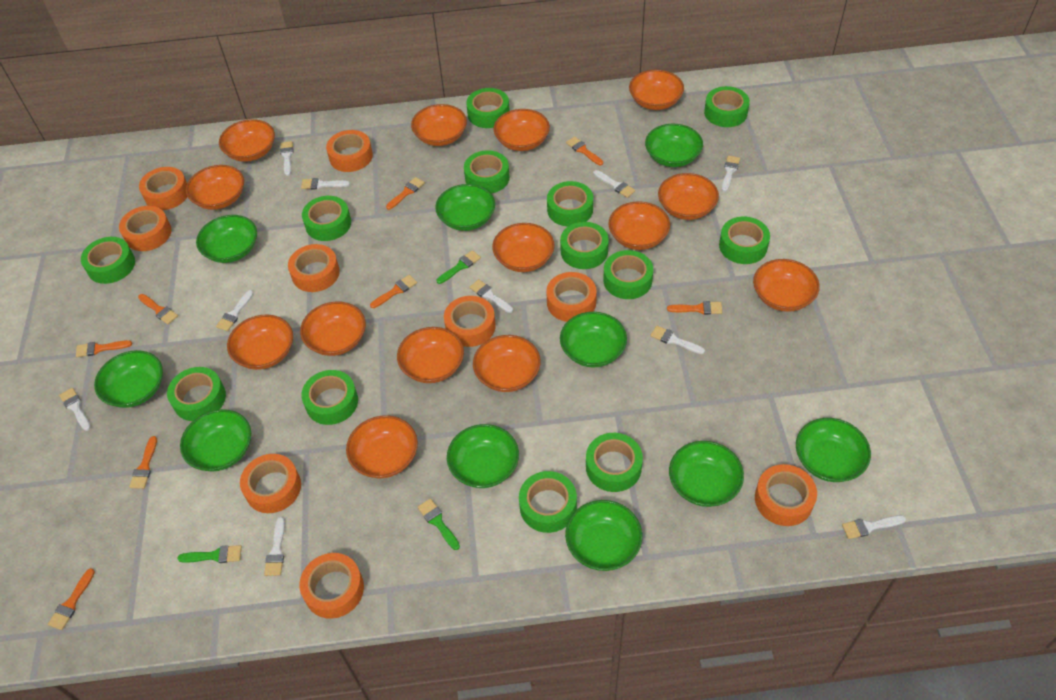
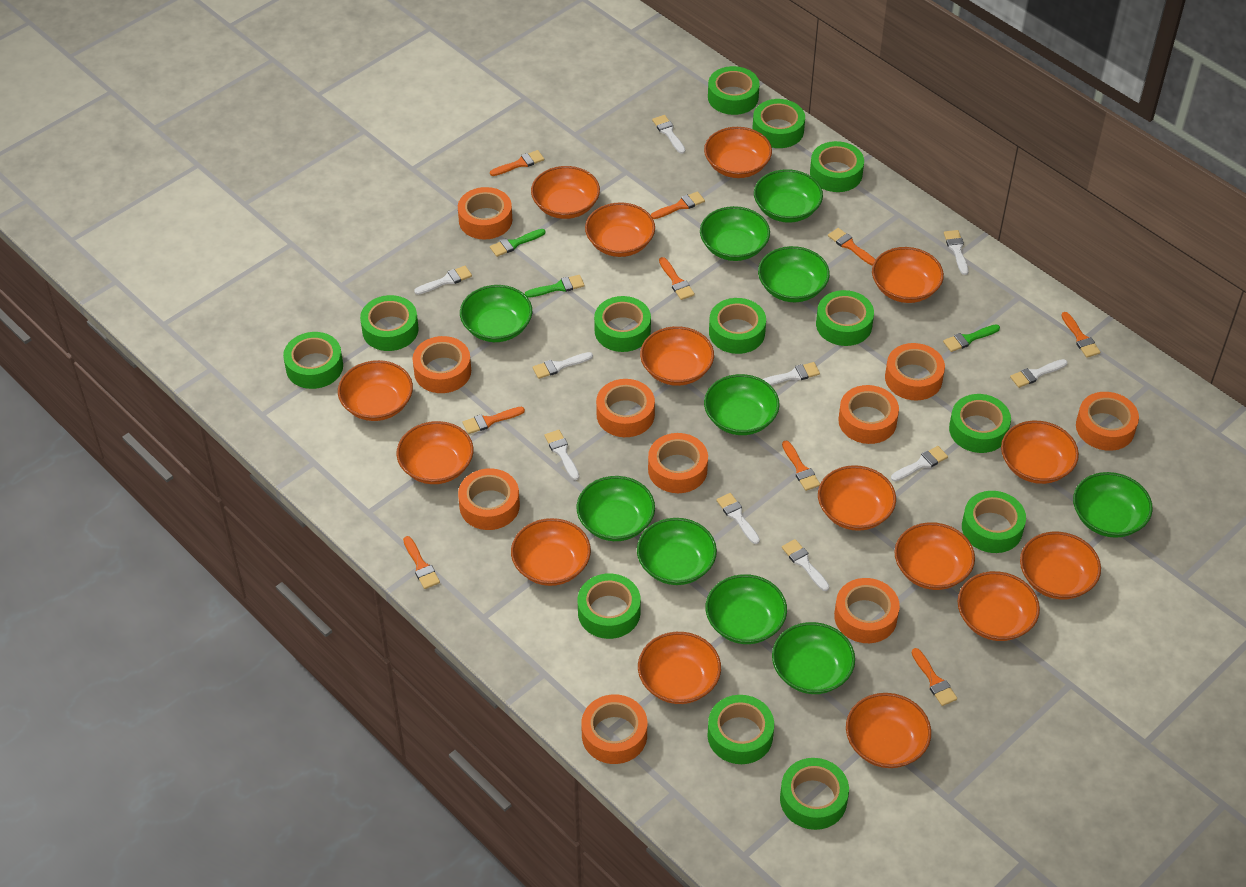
orange bowl: [186,165,244,210] [219,119,275,162] [227,315,293,370] [300,302,366,356] [346,415,418,478] [397,327,464,383] [411,104,467,146] [473,335,541,392] [492,223,555,272] [493,109,550,151] [608,201,670,250] [629,70,684,110] [658,173,719,220] [753,259,820,312] = 14 -> [338,360,413,421] [396,421,473,484] [511,518,591,586] [531,166,600,219] [585,202,655,257] [638,632,721,704] [640,326,714,386] [704,127,772,178] [818,465,896,531] [846,693,931,768] [872,247,944,303] [895,522,975,590] [958,571,1040,641] [1001,421,1079,484] [1020,532,1101,600] = 15
orange brush: [48,568,95,630] [76,340,132,357] [129,436,157,489] [138,294,178,324] [370,275,417,308] [386,177,425,210] [566,137,603,166] [667,301,722,315] = 8 -> [403,536,440,589] [462,407,525,434] [490,150,544,176] [651,191,705,219] [659,257,695,300] [782,440,820,491] [828,228,875,265] [912,648,957,706] [1061,312,1101,358] = 9
orange tape: [119,206,172,251] [139,167,187,210] [240,454,301,513] [288,244,340,292] [300,553,364,619] [326,130,373,172] [444,296,496,347] [546,272,597,322] [755,464,817,526] = 9 -> [413,336,471,393] [458,187,512,240] [458,468,520,530] [581,694,647,764] [596,379,655,437] [648,433,708,493] [834,578,900,643] [838,385,899,444] [885,343,945,400] [1076,392,1139,451] = 10

